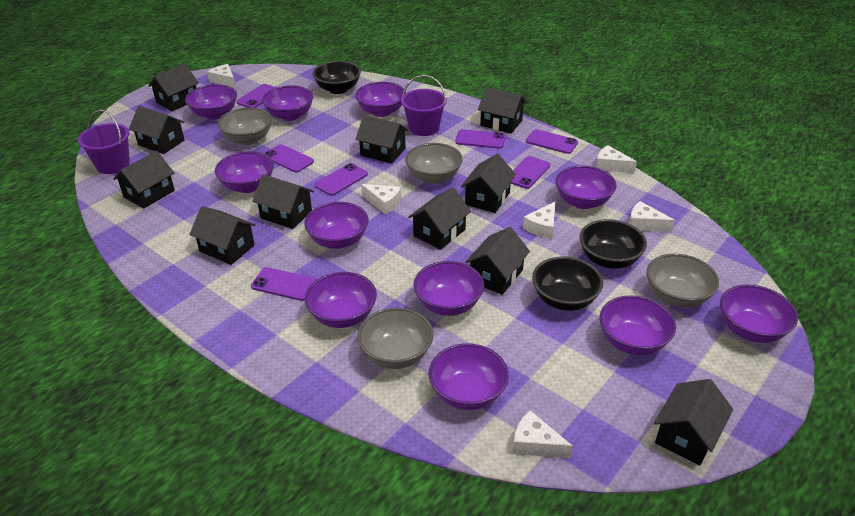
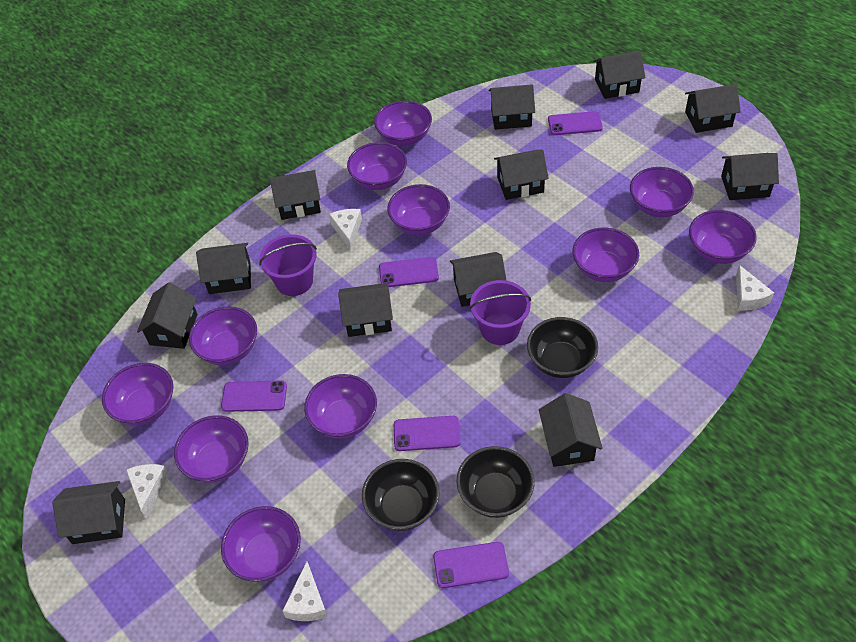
black house: [113,151,175,209] [129,106,185,154] [148,64,199,111] [189,206,256,265] [252,174,314,229] [355,115,408,163] [408,187,471,250] [461,154,516,213] [465,227,530,295] [478,87,527,133] [654,379,733,465] = 11 -> [52,481,125,544] [137,282,197,349] [196,243,251,294] [270,170,321,220] [338,283,393,337] [450,252,507,307] [489,84,535,130] [494,149,549,200] [539,393,603,467] [593,51,646,99] [685,84,741,133] [721,153,779,200] = 12
grey bowl: [218,107,272,145] [358,308,434,369] [405,143,463,184] [647,254,719,308] = 4 -> none = 0
purple phone: [236,84,277,108] [251,267,317,301] [264,144,314,172] [315,163,368,196] [455,129,505,149] [511,156,550,189] [526,129,578,154] = 7 -> [221,380,287,412] [379,257,439,287] [394,416,460,451] [433,542,509,588] [548,111,603,135] = 5
white cheese: [207,64,236,88] [361,184,401,214] [513,410,573,458] [523,202,555,239] [596,145,637,173] [629,201,675,232] = 6 -> [126,464,169,518] [282,561,328,621] [329,209,362,250] [736,265,774,311] = 4

